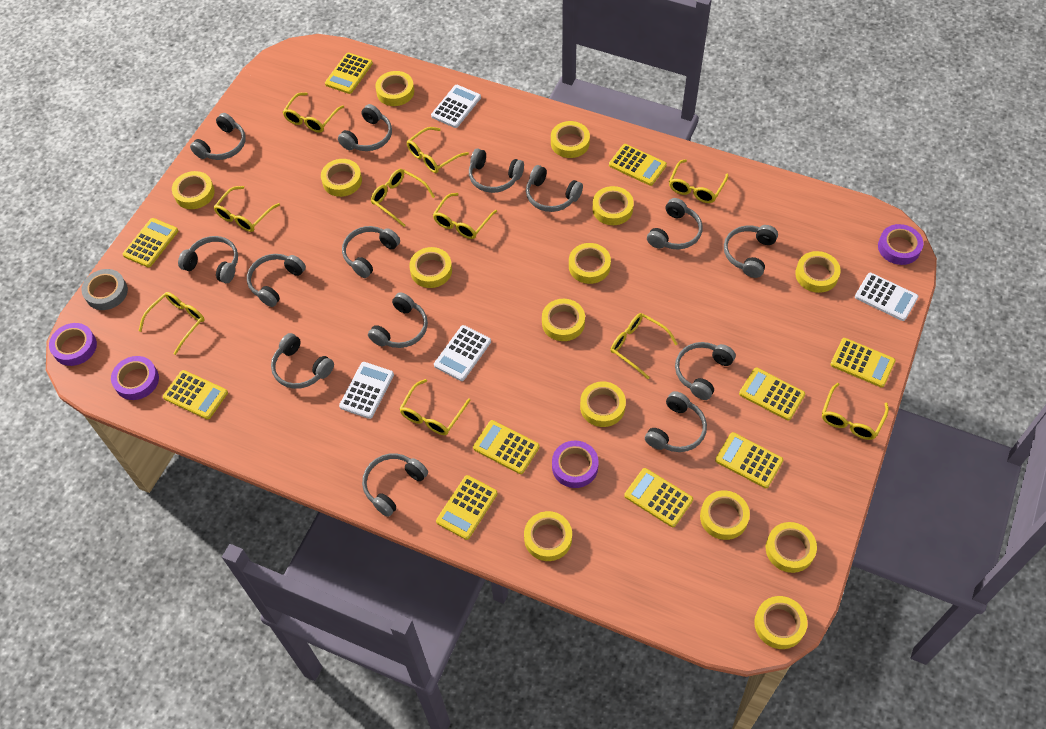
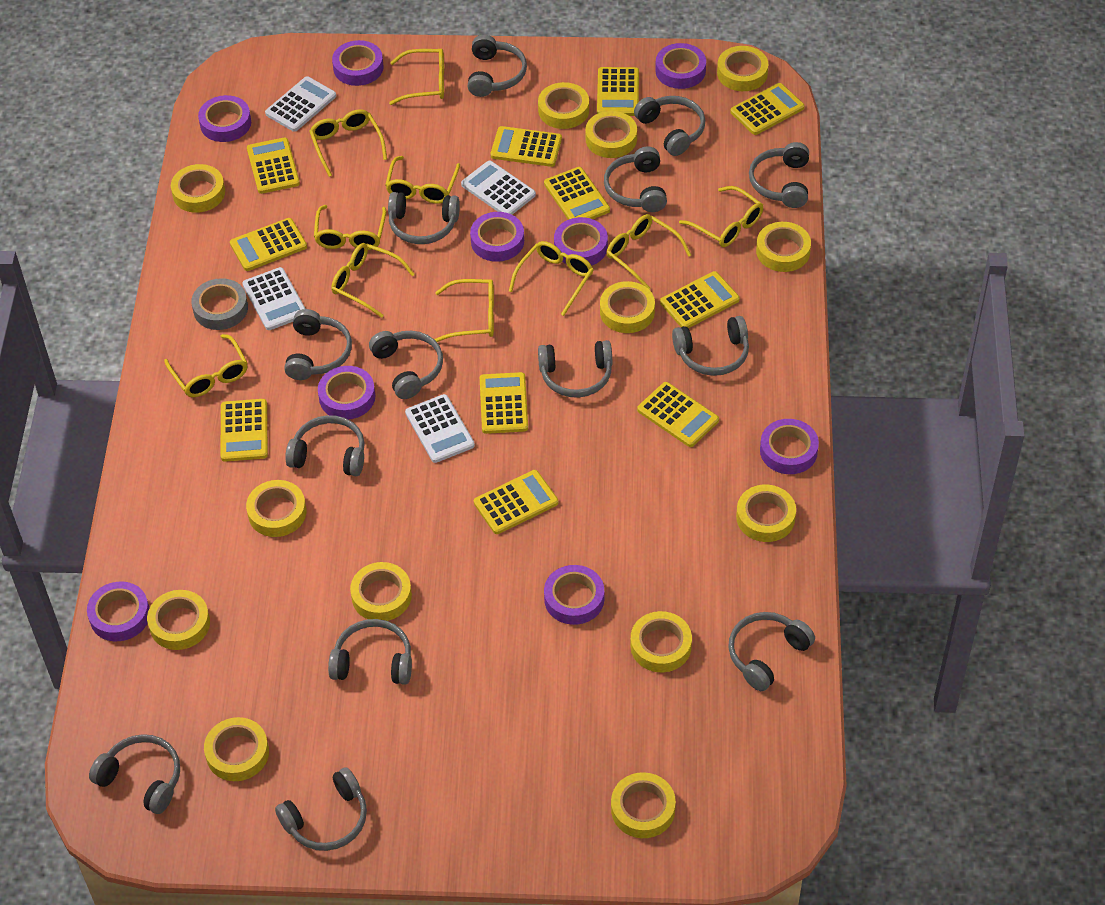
purple tape: [49,323,97,366] [111,356,159,400] [552,441,599,488] [878,224,923,265] = 4 -> [87,581,150,641] [198,95,251,142] [318,366,375,420] [332,40,383,86] [470,212,524,262] [544,565,604,625] [554,217,608,266] [655,43,706,89] [760,419,819,474] = 9
yellow calculator: [122,218,178,267] [163,370,228,420] [325,53,373,94] [436,475,497,540] [473,420,540,474] [609,144,667,186] [624,468,693,527] [715,432,783,488] [739,367,805,421] [830,338,896,388] = 10 -> [221,399,268,462] [230,218,307,271] [247,137,300,194] [474,470,558,534] [480,372,528,434] [491,126,562,167] [544,167,610,220] [597,67,639,116] [637,382,719,447] [660,271,740,328] [730,83,805,135] = 11
yellow tape: [172,171,215,209] [321,159,362,197] [375,71,414,106] [409,247,452,288] [524,511,572,561] [542,299,585,341] [551,121,590,158] [569,243,611,284] [580,382,626,427] [593,186,634,225] [700,490,750,540] [754,596,808,649] [766,522,817,573] [795,251,841,293] = 14 -> [147,590,210,650] [171,164,225,213] [204,717,269,781] [246,480,307,537] [350,562,412,621] [538,82,589,129] [585,111,637,158] [600,281,655,333] [611,772,676,838] [630,611,692,672] [717,46,768,91] [736,485,796,542] [756,222,811,272] = 13

